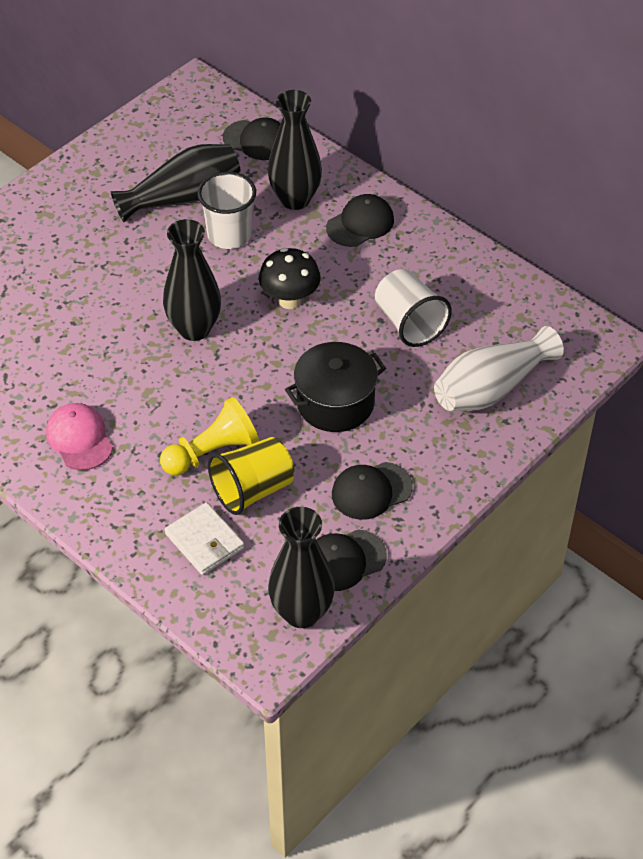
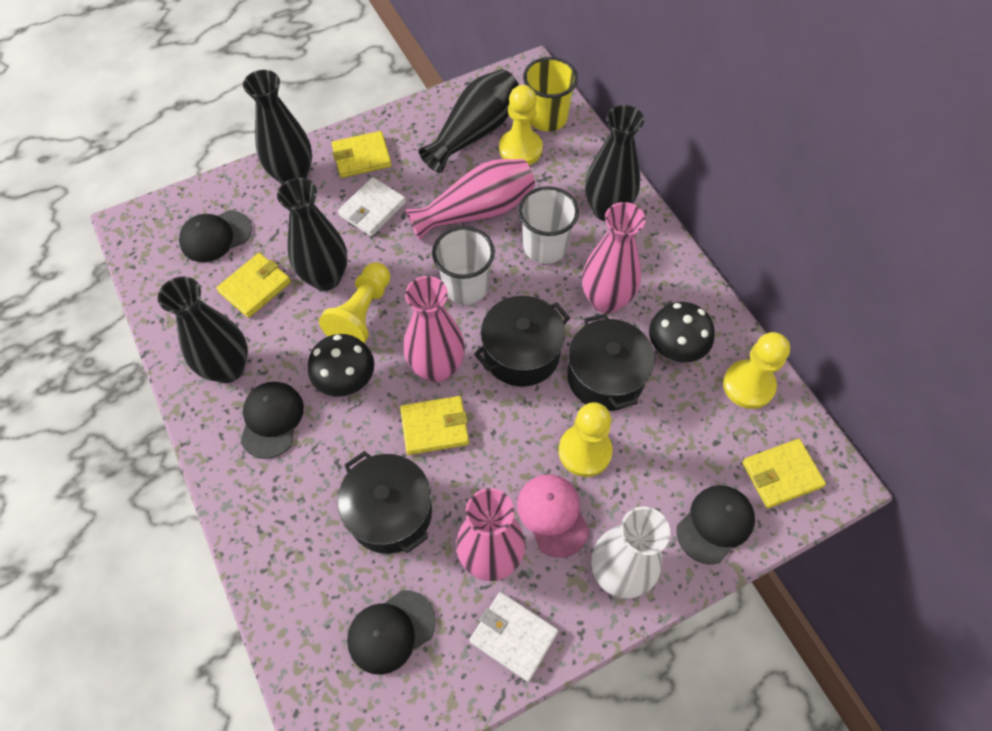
black mushroom: [259,248,321,309] = 1 -> [308,334,374,397] [649,302,715,362] = 2
black pot: [285,342,386,432] = 1 -> [337,451,432,554] [474,296,570,387] [567,314,654,411] = 3
black vase: [111,144,241,222] [163,219,221,341] [268,90,322,210] [268,507,335,628] = 4 -> [158,276,248,383] [243,70,312,184] [277,178,348,291] [419,69,519,173] [585,105,644,221] = 5
pink vase: none = 0 -> [404,276,465,382] [405,159,535,241] [456,488,525,581] [582,202,646,314] = 4
white wallet: [165,502,244,575] = 1 -> [338,177,406,236] [469,592,559,682] = 2
yellow pawn: [160,397,259,475] = 1 -> [319,262,390,344] [499,85,543,165] [559,402,613,477] [723,332,790,409] = 4
yellow wallet: none = 0 -> [216,253,291,318] [332,131,392,178] [400,396,469,455] [742,439,826,508] = 4

